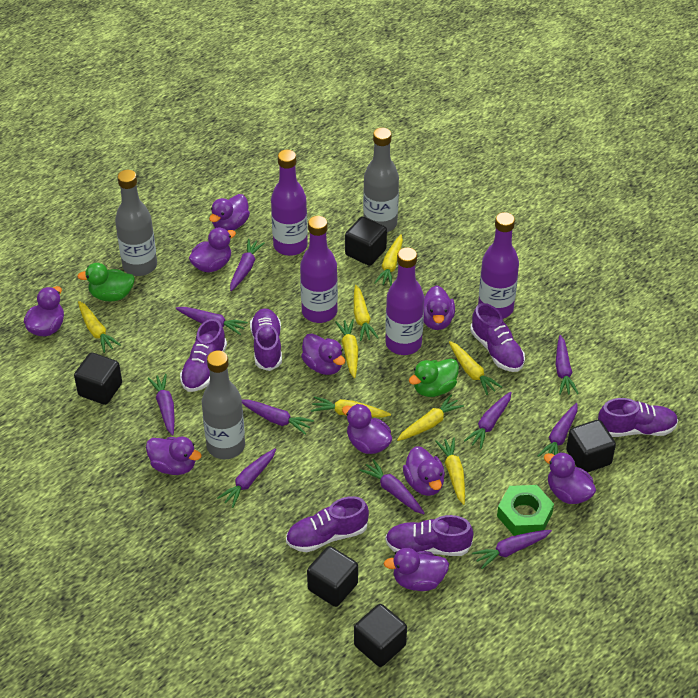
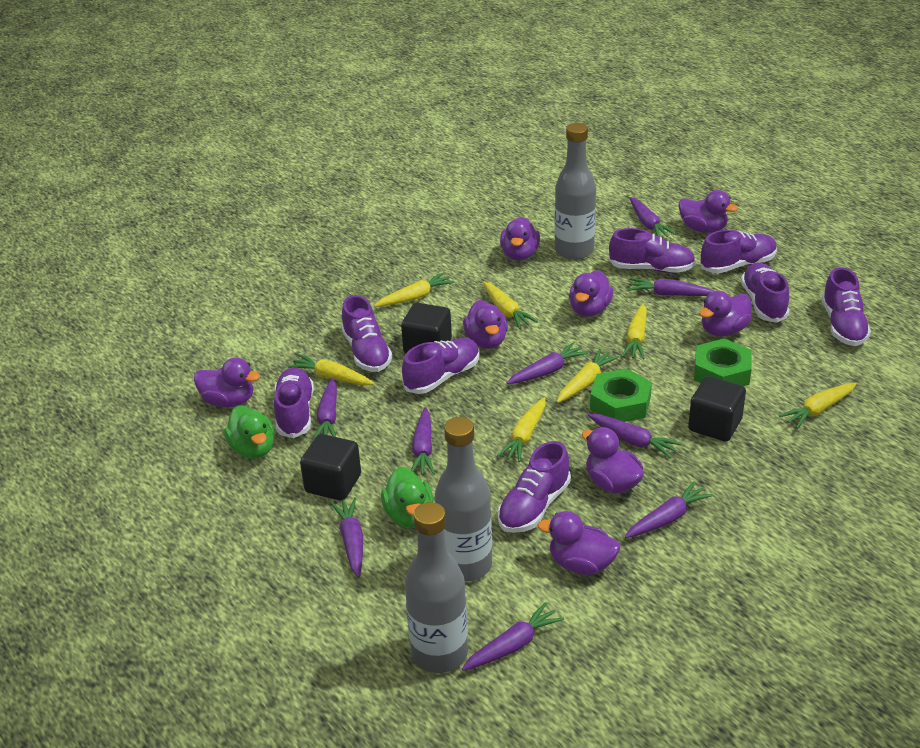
black cube: [74,352,122,405] [307,546,358,607] [345,217,387,266] [354,604,407,667] [566,420,616,473] = 5 -> [300,434,361,501] [401,303,452,354] [688,376,746,442] = 3
green nut: [497,485,554,536] = 1 -> [590,368,652,422] [694,338,752,386] = 2
purple bottle: [271,149,308,256] [300,216,338,323] [385,247,424,355] [478,212,519,319] = 4 -> none = 0
purple carrot: [148,374,174,436] [176,307,248,335] [217,448,276,508] [230,239,265,291] [242,399,314,435] [359,459,425,514] [464,392,512,449] [472,530,552,569] [538,403,578,457] [556,335,579,395] = 10 -> [312,378,337,442] [330,497,363,578] [411,407,435,475] [462,602,564,671] [507,342,588,384] [587,414,682,458] [625,481,713,538] [628,278,714,296] [630,197,676,237] = 9
purple duck: [24,286,64,337] [146,437,202,475] [189,228,236,273] [209,194,250,231] [301,334,345,375] [342,404,392,454] [384,548,449,591] [403,446,445,496] [424,285,455,330] [544,452,596,504] = 10 -> [194,357,260,407] [463,300,508,349] [500,217,540,261] [537,511,620,575] [569,270,613,317] [582,427,644,493] [678,190,738,233] [699,291,752,336] = 8
purple shoe: [180,319,227,392] [250,308,282,371] [286,496,369,552] [385,515,474,556] [470,303,525,372] [598,398,678,437] = 6 -> [274,367,314,438] [341,295,392,372] [402,338,480,394] [498,441,571,533] [609,228,696,273] [700,230,777,273] [741,263,789,323] [821,267,871,346] = 8
yellow carrot: [78,301,120,353] [311,396,391,418] [335,319,358,378] [354,285,378,341] [374,235,403,286] [397,395,464,441] [435,437,465,505] [449,341,502,395] = 8 -> [288,354,374,385] [374,272,454,307] [483,281,538,329] [497,397,546,462] [557,349,619,403] [621,303,647,359] [779,382,857,429] = 7

